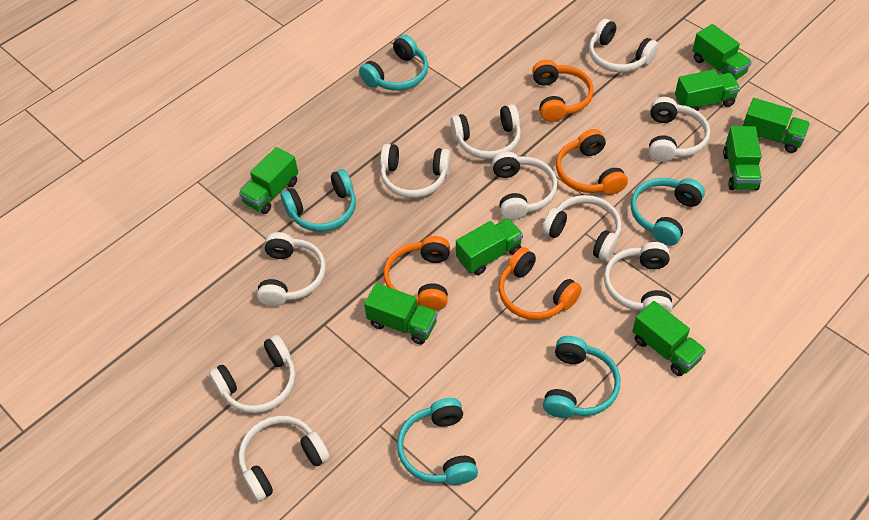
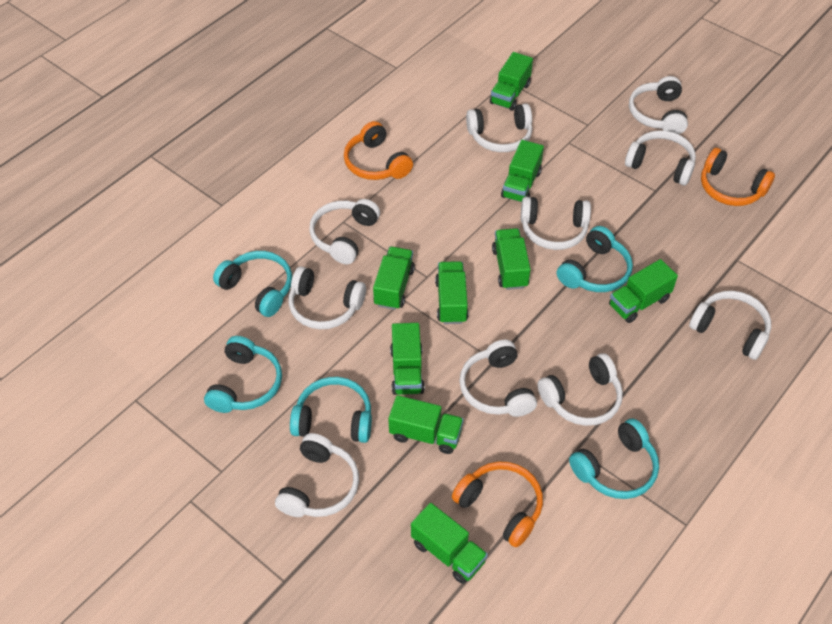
green truck: [239,147,298,214] [364,283,437,344] [456,218,523,275] [632,301,706,376] [675,69,740,111] [692,24,752,80] [723,126,762,190] [743,98,810,153] = 8 -> [373,247,415,310] [388,395,464,454] [390,323,425,395] [411,503,488,584] [435,261,469,324] [490,52,533,111] [492,228,531,290] [501,140,544,202] [609,259,678,323] = 9
orange headphones: [384,236,450,311] [498,247,582,320] [532,60,594,122] [556,129,628,195] = 4 -> [344,121,413,180] [452,461,543,547] [701,148,775,206] = 3

